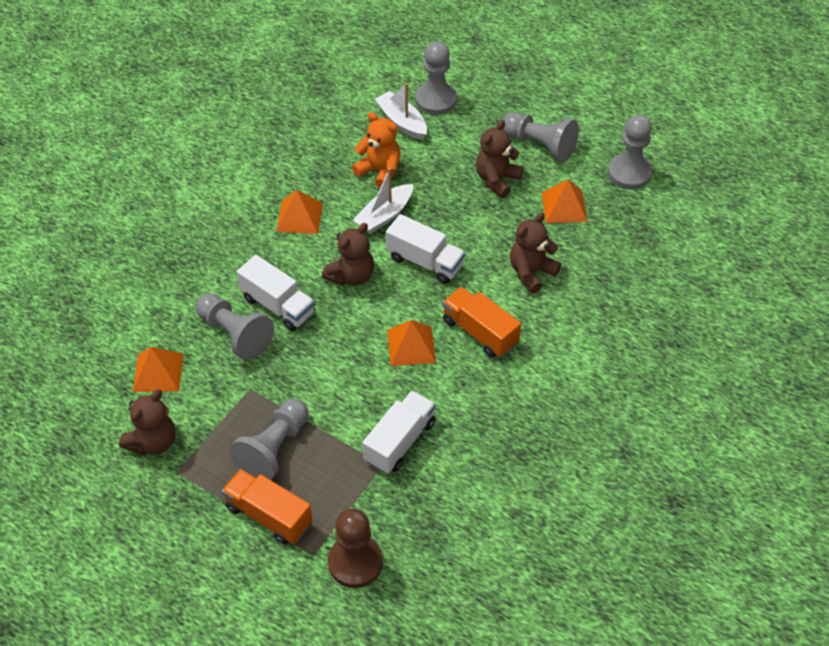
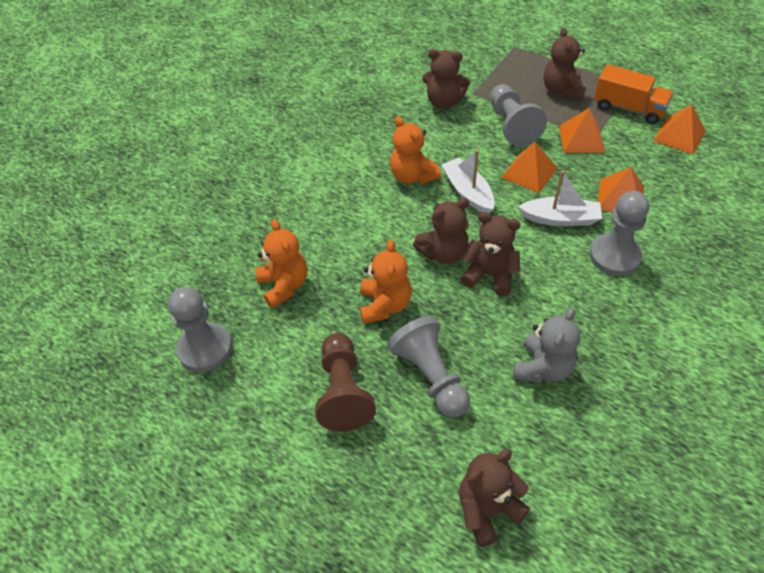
brown teddy bear: [119,389,175,455] [322,223,374,286] [476,120,524,198] [510,212,561,293] = 4 -> [413,198,469,264] [422,49,470,109] [459,449,530,547] [460,212,520,296] [544,27,585,100] = 5
grey pawn: [196,293,274,360] [230,399,308,480] [415,42,457,115] [503,112,579,162] [608,115,652,189] = 5 -> [168,287,232,372] [387,316,470,417] [490,84,547,146] [590,191,649,276] = 4
grey teddy bear: none = 0 -> [513,307,580,384] = 1
orange teddy bear: [352,112,401,188] = 1 -> [255,219,307,308] [360,240,412,324] [390,116,441,184] = 3
orange truck: [222,469,312,545] [442,287,521,358] = 2 -> [594,64,673,124] = 1
white truck: [237,255,315,331] [362,390,436,474] [386,214,465,284] = 3 -> none = 0

